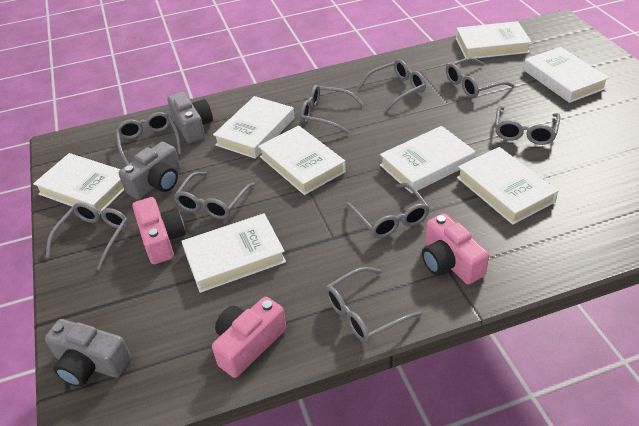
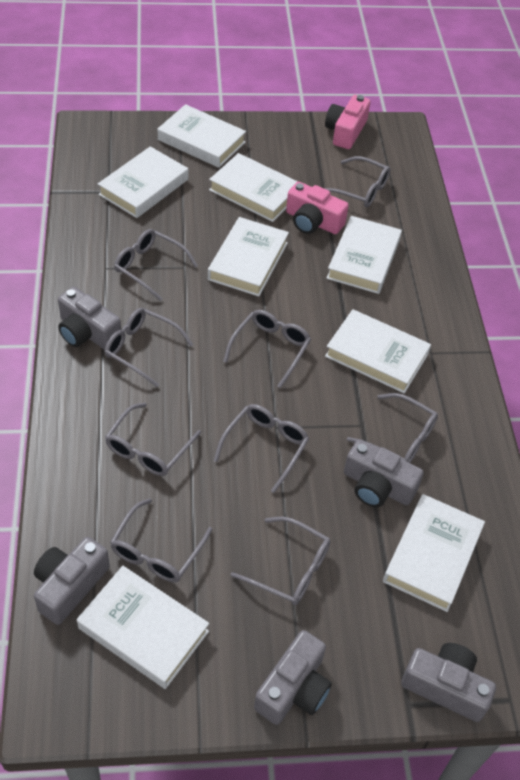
grey camera: [45,319,131,387] [119,142,180,199] [167,92,213,143] = 3 -> [34,537,110,625] [58,287,121,350] [254,630,332,725] [344,439,423,507] [401,643,496,722] = 5
pink camera: [132,197,186,264] [212,296,286,378] [422,213,489,285] = 3 -> [286,182,349,234] [325,95,370,149] = 2

